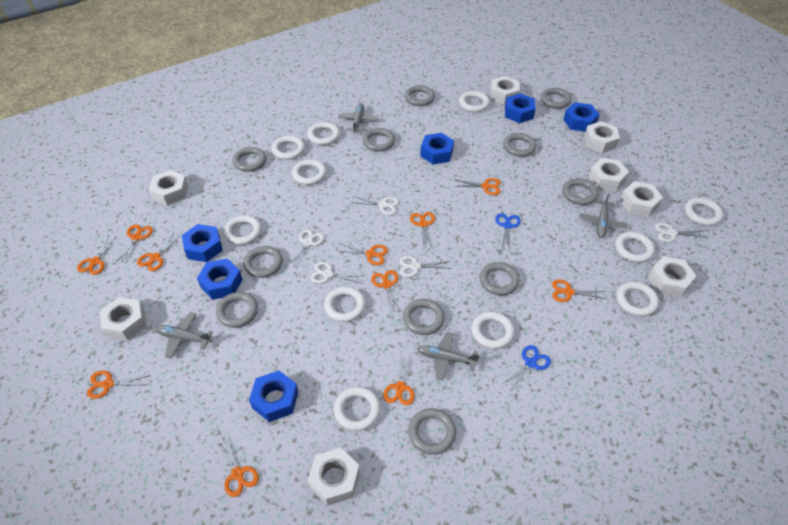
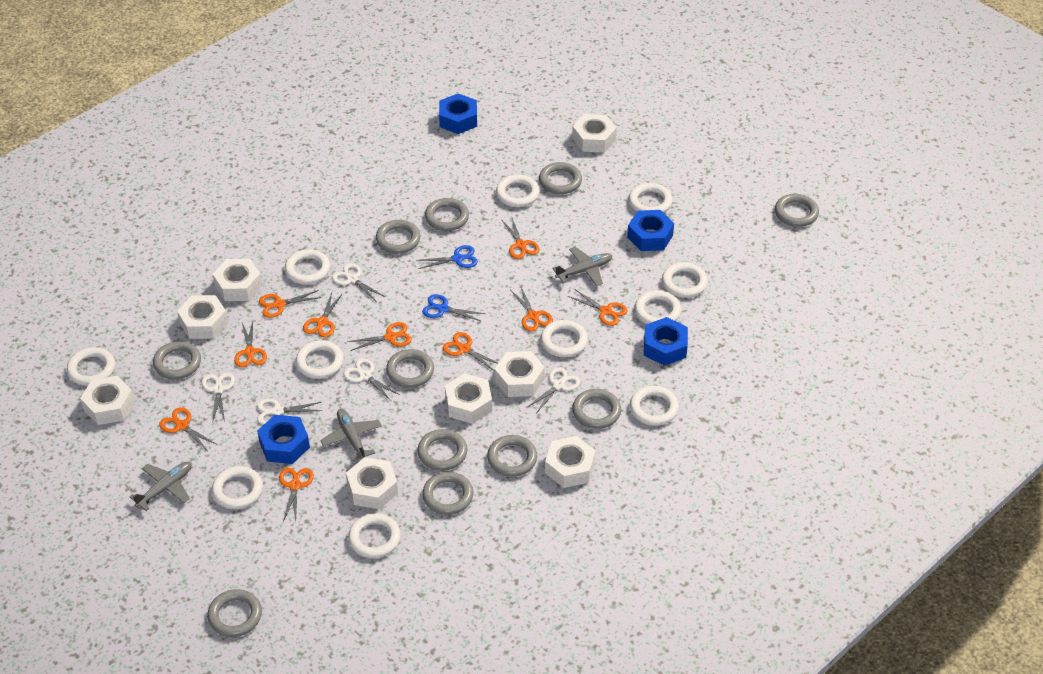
blue nut: [182,224,223,262] [197,258,243,300] [249,370,298,422] [420,133,454,164] [505,93,536,123] [563,102,600,132] = 6 -> [257,415,310,464] [439,94,477,134] [627,210,674,251] [644,317,688,366] = 4
grey plane: [155,312,213,359] [338,103,378,133] [417,332,480,380] [579,193,627,238] = 4 -> [129,462,192,511] [320,409,382,461] [552,247,612,286] = 3
orange scissors: [77,235,117,275] [87,371,151,399] [116,224,153,262] [137,233,181,271] [215,435,259,497] [336,243,388,265] [371,270,402,314] [383,354,415,405] [410,212,435,249] [454,178,501,195] [552,279,606,302] = 11 -> [159,407,216,450] [234,321,267,367] [259,290,322,318] [279,468,314,522] [303,293,343,338] [348,322,412,351] [443,332,498,371] [501,216,539,259] [511,285,553,331] [568,289,628,326] = 10

